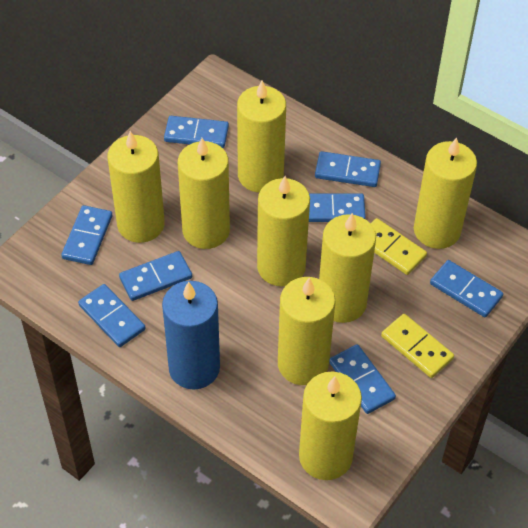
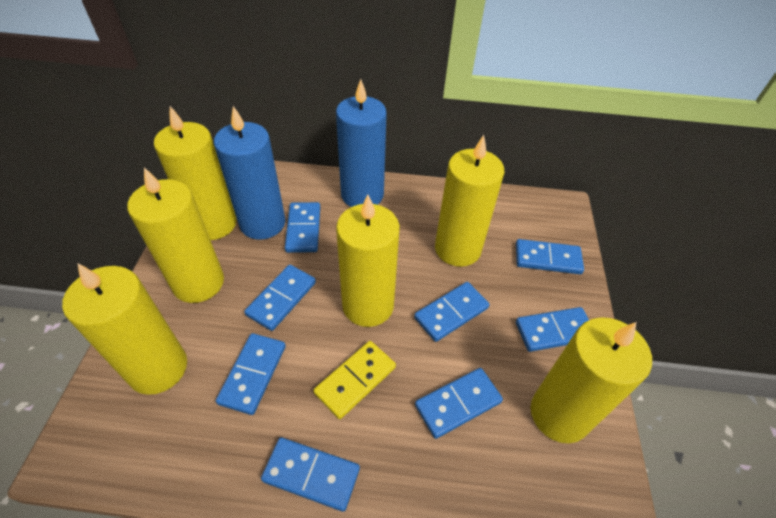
blue candle: [162,281,220,390] = 1 -> [214,106,286,240] [336,79,387,207] = 2
yellow candle: [107,131,165,243] [178,138,230,249] [237,81,286,193] [257,176,310,286] [278,277,335,385] [299,371,362,480] [319,213,376,323] [414,137,477,249] = 8 -> [62,264,187,395] [127,167,224,303] [154,106,237,240] [336,195,400,327] [435,135,505,267] [531,317,652,443] = 6
yellow domino: [371,218,427,275] [381,314,454,378] = 2 -> [313,341,396,419] = 1

